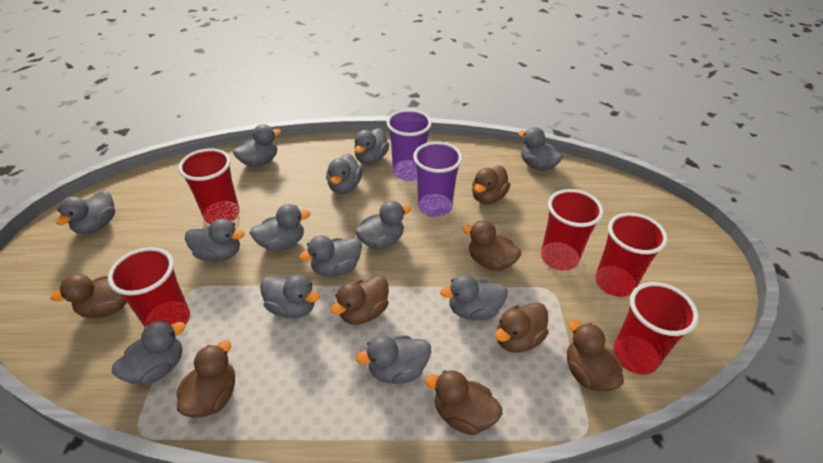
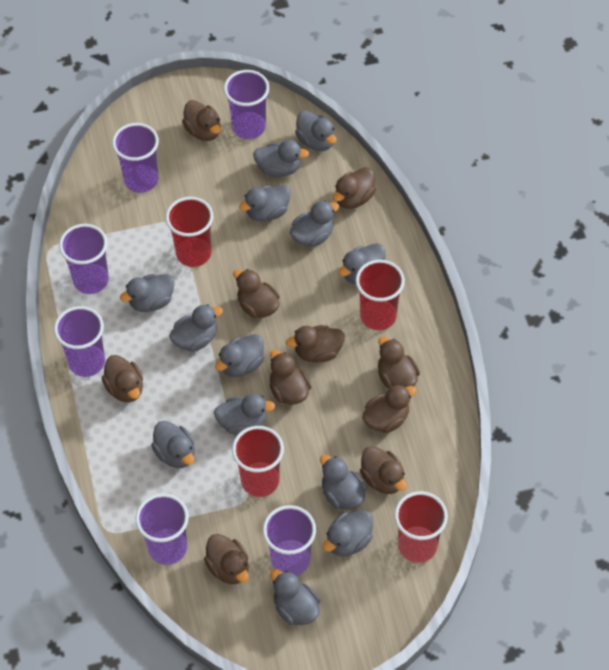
brown duck: [51,274,127,318] [177,341,235,418] [331,275,389,325] [425,370,502,435] [462,220,521,271] [472,166,510,204] [495,302,549,353] [567,320,624,391] = 8 -> [101,355,143,402] [182,100,221,141] [204,534,249,584] [233,269,280,318] [270,350,311,405] [286,325,345,362] [333,167,376,209] [360,446,407,494] [362,384,417,433] [378,336,420,389] = 10
purple cup: [386,109,432,181] [413,142,462,217] = 2 -> [54,306,105,377] [59,224,109,294] [112,123,159,193] [135,493,189,565] [224,70,269,139] [263,505,316,576] = 6
red cup: [108,247,190,328] [178,148,240,224] [541,189,603,271] [595,213,668,297] [613,282,699,375] = 5 -> [165,197,214,267] [232,426,284,497] [356,260,405,330] [394,491,448,563] = 4

